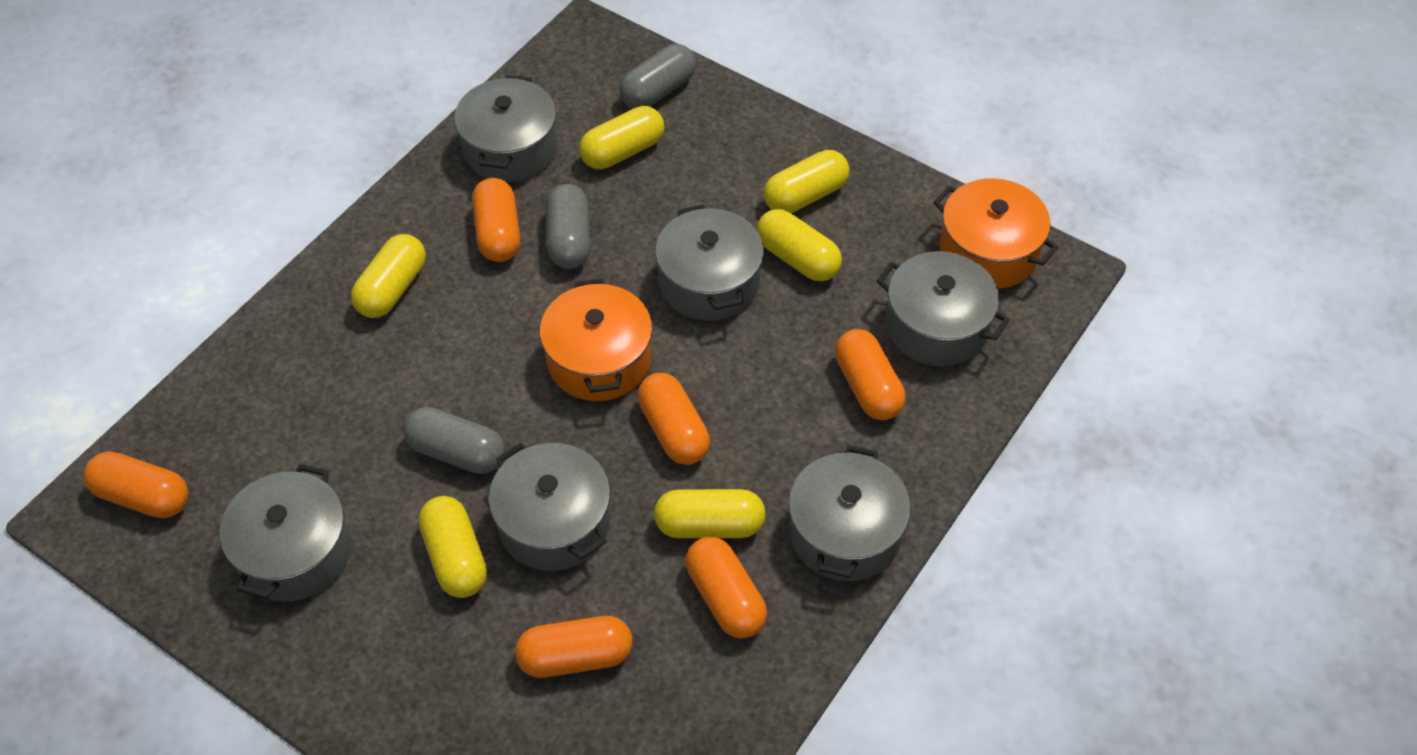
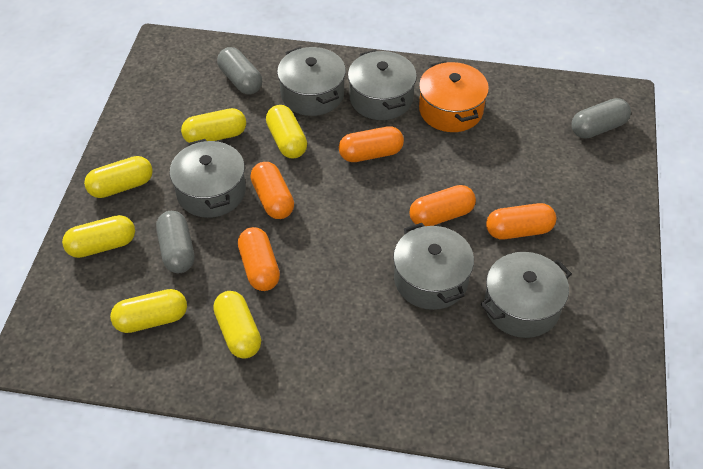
grey pot: [220,464,351,602] [454,75,557,182] [489,442,610,571] [655,204,764,321] [788,445,911,581] [877,251,1010,367] = 6 -> [170,139,246,218] [277,47,346,116] [348,50,417,120] [393,223,474,310] [481,252,572,338] = 5
orange capsule: [84,451,189,518] [472,178,520,262] [515,616,632,678] [638,373,710,465] [686,537,767,639] [835,329,906,420] = 6 -> [238,227,280,291] [250,162,294,219] [339,126,404,162] [410,185,476,226] [486,203,556,239] = 5
orange pot: [540,279,652,401] [933,178,1059,289] = 2 -> [419,61,489,132] = 1

